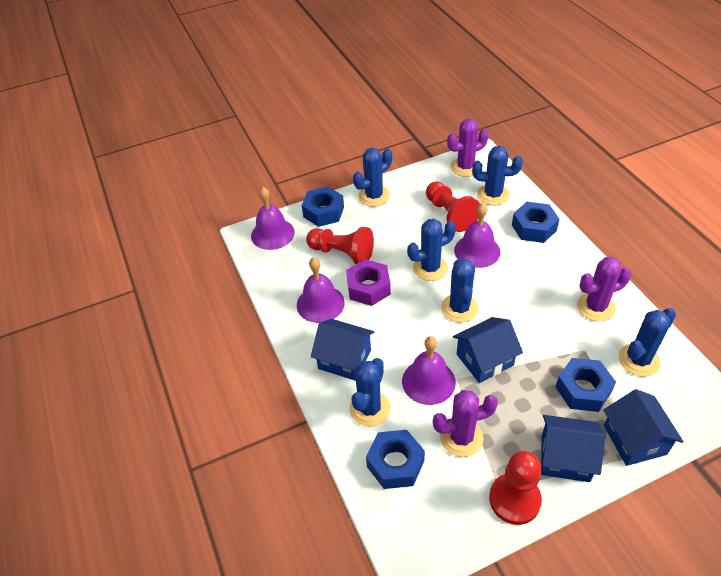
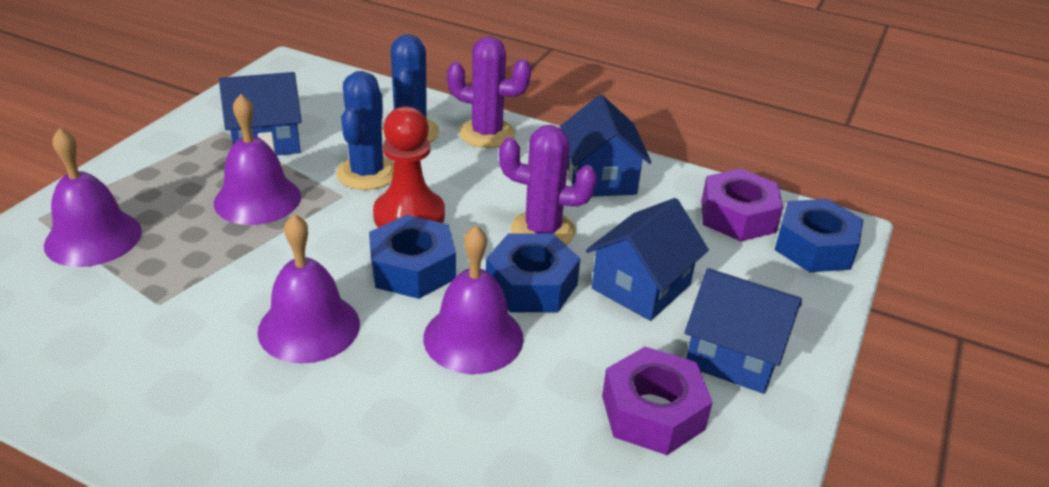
blue cactus: [350,358,391,427] [353,148,392,207] [407,219,456,281] [441,259,478,323] [472,146,523,205] [619,308,676,377] = 6 -> [336,71,394,190] [382,34,439,142] = 2
blue nut: [302,187,344,227] [366,430,425,489] [512,202,560,243] [555,358,616,412] = 4 -> [369,215,456,299] [486,234,581,312] [775,199,864,272] = 3
purple cactus: [433,390,498,457] [447,119,489,177] [577,257,631,322] = 3 -> [447,36,531,148] [499,125,597,245] = 2
purple nut: [346,259,391,306] = 1 -> [602,347,713,455] [701,169,783,241] = 2
red pawn: [306,227,374,264] [426,181,480,232] [489,451,542,525] = 3 -> [373,106,445,228] = 1

